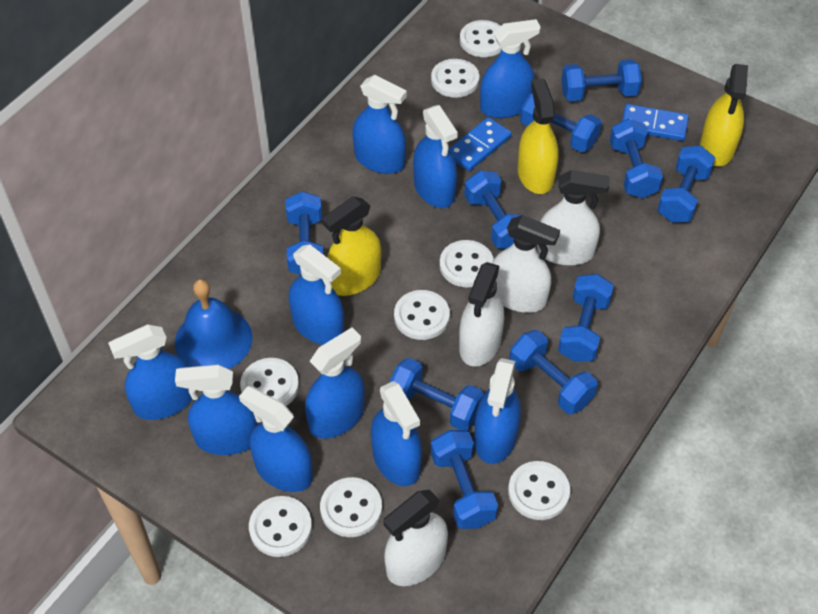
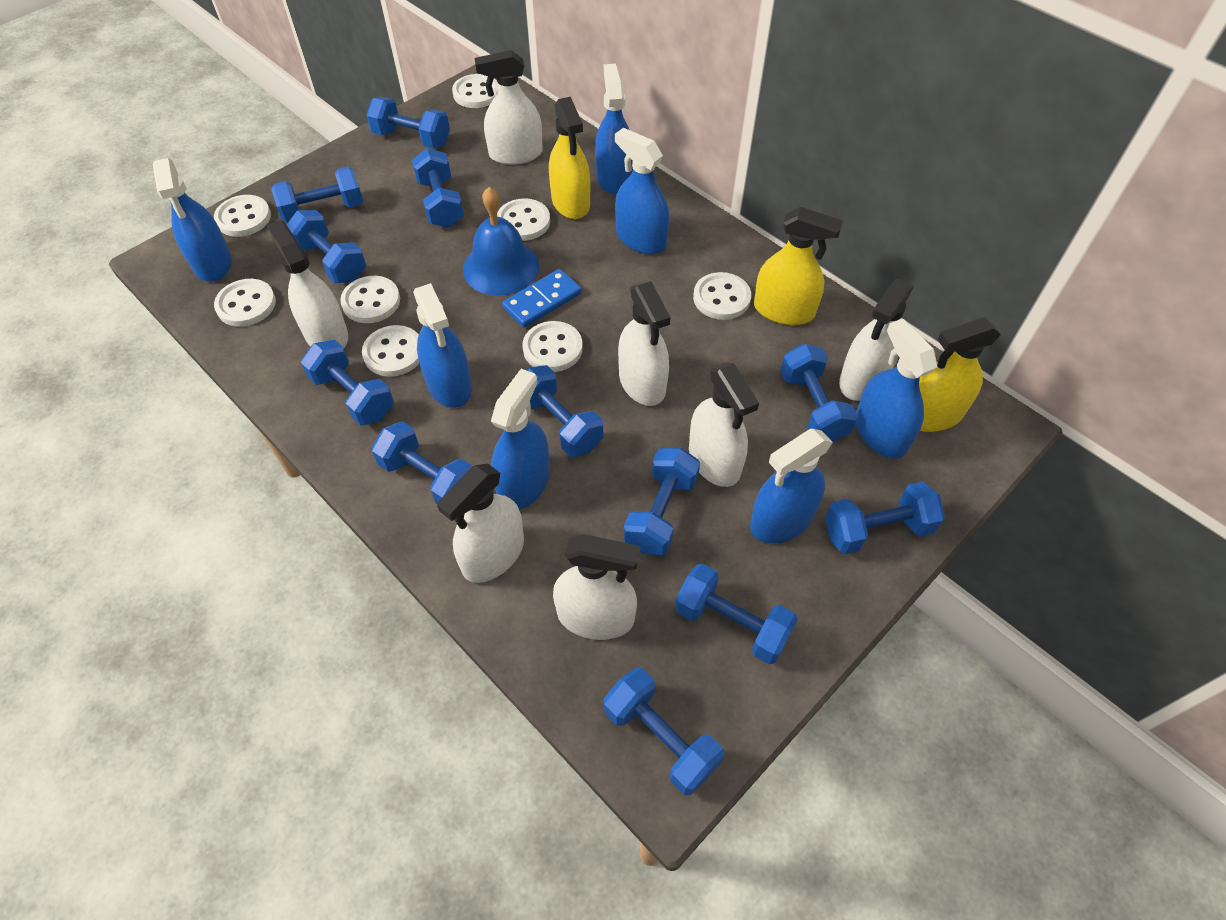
blue domino: [449,117,511,171] [622,104,689,141] = 2 -> [502,269,582,328] = 1
blue dumbbell: [285,191,324,275] [389,358,484,431] [431,430,498,529] [464,170,521,249] [509,330,598,414] [520,93,602,152] [558,274,614,362] [561,59,642,101] [610,119,663,198] [657,146,715,223] = 10 -> [271,166,363,223] [287,210,366,283] [301,340,394,426] [366,97,450,148] [372,421,472,504] [412,148,464,228] [526,365,603,457] [604,668,724,795] [624,448,700,555] [675,564,798,664] [780,344,858,442] [825,482,945,554] = 12
blue spray bottle: [108,325,192,420] [175,365,258,455] [239,386,313,492] [289,244,344,345] [305,328,365,439] [353,75,407,174] [371,381,422,486] [413,105,458,208] [474,358,521,464] [480,19,541,118] = 10 -> [153,158,232,282] [413,283,472,408] [491,369,550,509] [595,63,633,195] [615,128,669,254] [750,429,833,543] [855,319,937,459] = 7
white spray bottle: [383,490,448,586] [459,262,504,367] [492,215,560,313] [537,170,610,266] = 4 -> [267,220,348,348] [437,464,524,583] [475,50,543,165] [553,534,640,640] [618,281,671,406] [689,362,759,487] [839,279,914,401] = 7

